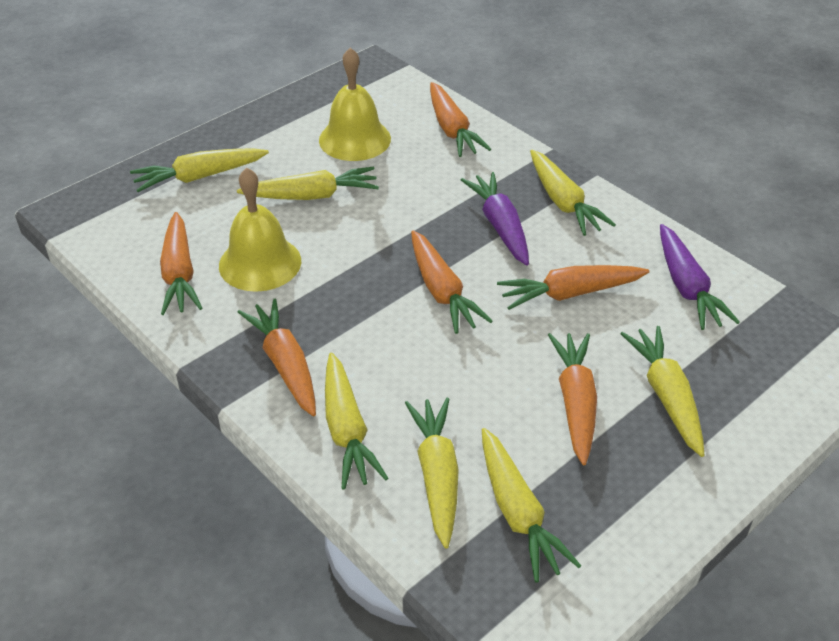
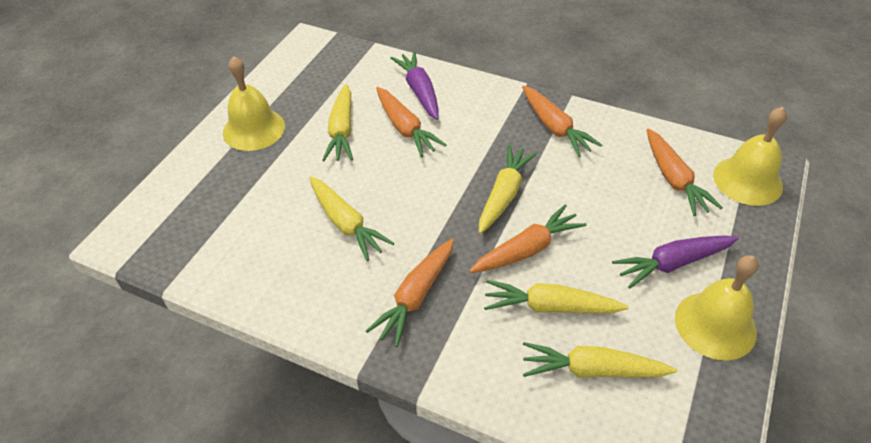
orange carrot: [160,212,202,315] [238,299,316,416] [411,230,493,334] [430,82,491,157] [497,265,650,310] [548,333,597,465] = 6 -> [366,239,454,347] [376,87,446,157] [469,204,587,273] [522,86,602,157] [647,129,723,216] = 5
yellow bell: [219,168,301,292] [319,48,391,161] = 2 -> [223,56,285,151] [675,255,759,360] [713,107,787,206] = 3
yellow carrot: [130,148,269,192] [237,167,379,200] [325,352,388,490] [405,398,459,549] [482,428,581,582] [530,150,616,236] [620,326,704,457] = 7 -> [309,177,394,261] [322,84,353,161] [479,145,537,234] [484,280,628,313] [523,342,677,377] = 5

